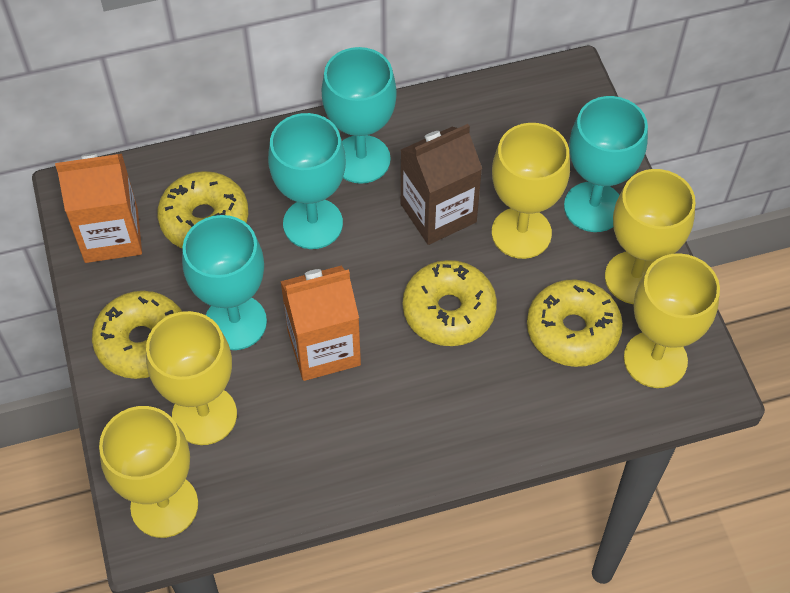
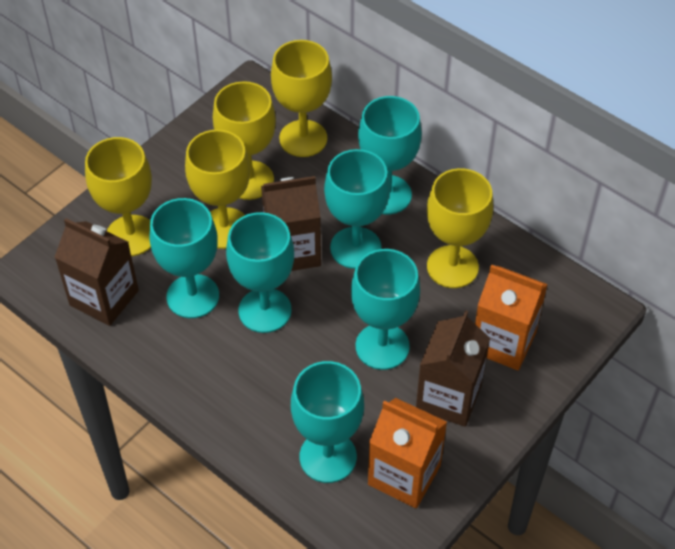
brown carton: [401,124,482,245] = 1 -> [55,218,139,326] [261,176,321,271] [416,310,490,427] = 3
turquoise goblet: [182,215,267,350] [268,113,346,249] [321,47,397,184] [564,96,648,232] = 4 -> [150,198,219,318] [226,212,294,333] [291,361,364,483] [324,149,390,269] [351,249,420,370] [358,96,422,214] = 6
yellow donut: [92,291,182,379] [157,171,248,248] [403,260,497,346] [527,279,623,367] = 4 -> none = 0

